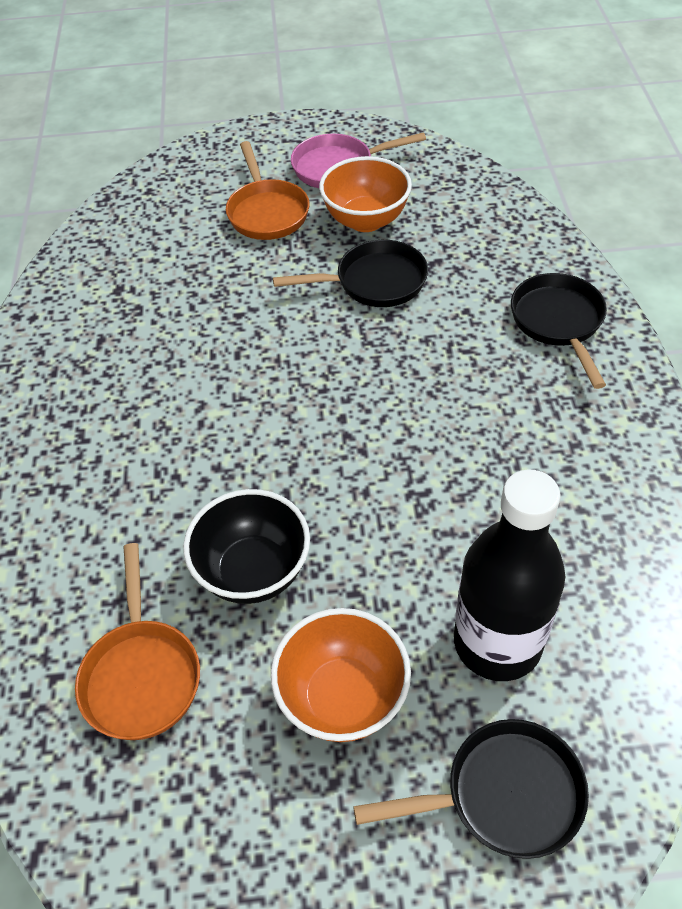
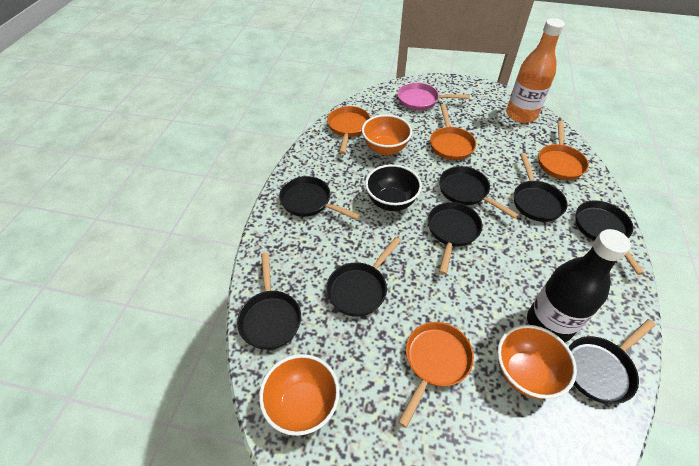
black pan: [273,240,428,307] [353,719,589,859] [511,273,607,389] = 3 -> [237,253,301,350] [279,176,360,220] [326,237,401,317] [428,202,483,275] [439,166,519,219] [514,153,568,222] [569,319,656,404] [575,201,644,275] = 8
orange bottle: none = 0 -> [506,18,565,123] = 1
orange bowl: [271,608,411,742] [319,156,412,232] = 2 -> [259,354,340,436] [362,114,412,156] [497,325,577,399] = 3
orange pan: [75,543,200,740] [226,141,310,240] = 2 -> [327,106,371,154] [398,322,474,428] [430,104,476,160] [538,121,589,180] = 4

